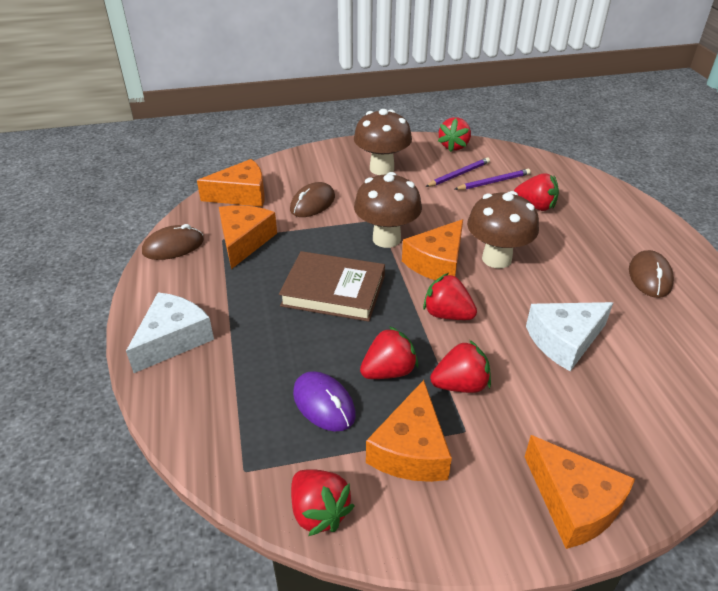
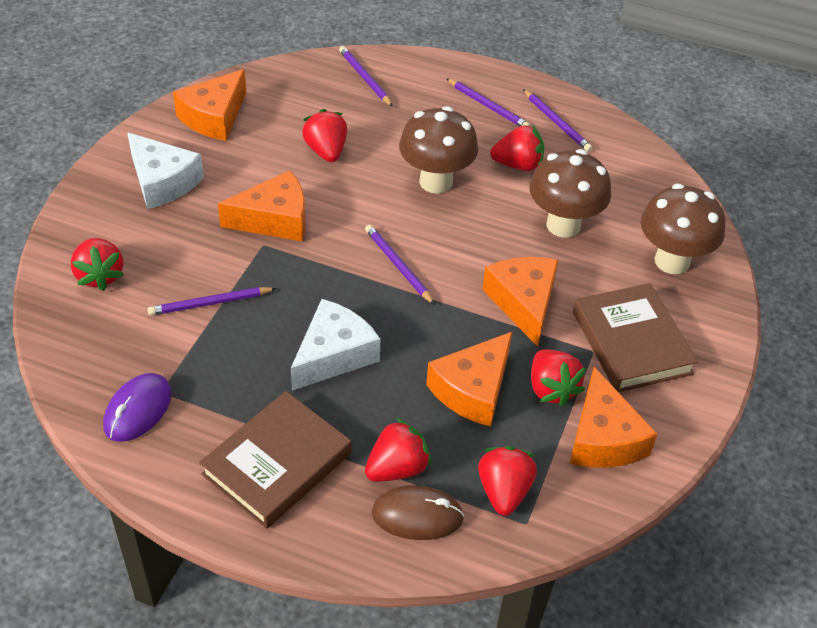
brown book: [279,251,385,322] = 1 -> [199,391,351,529] [573,283,698,392] = 2
brown mouse: [142,224,204,260] [290,182,335,217] [629,250,674,298] = 3 -> [372,485,464,540] = 1
purple pencil: [425,157,490,187] [455,169,531,190] = 2 -> [147,287,277,316] [339,46,393,107] [365,225,435,305] [446,78,530,126] [523,89,592,152] = 5

